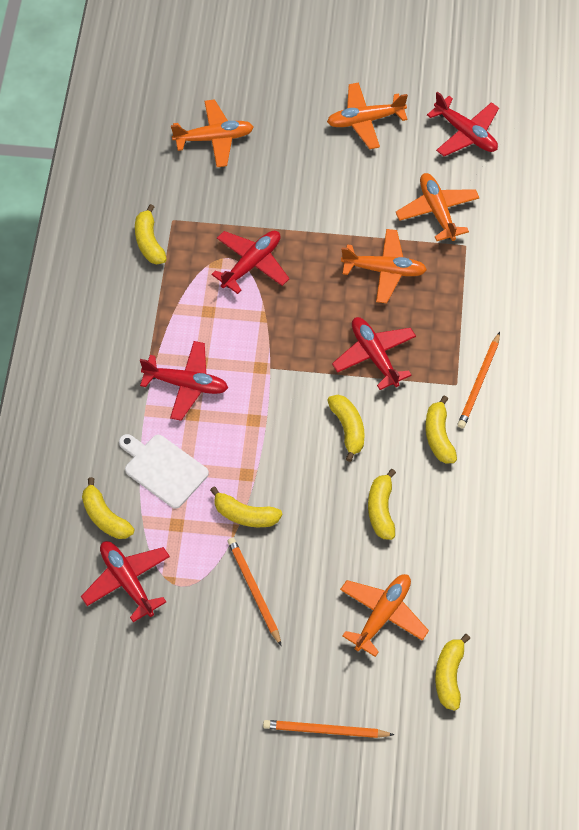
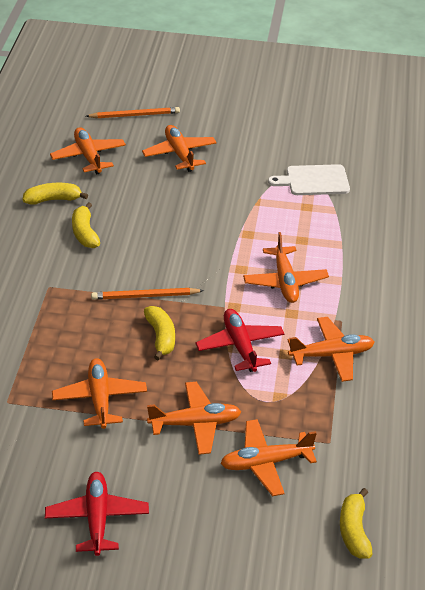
orange pencil: [227,537,281,646] [263,720,394,738] [457,332,500,429] = 3 -> [86,107,180,119] [91,288,204,300] = 2
orange plane: [171,99,254,167] [327,82,408,149] [340,574,429,657] [341,229,427,303] [396,173,479,241] = 5 -> [50,127,126,175] [52,358,147,429] [142,125,217,172] [147,382,241,455] [221,419,317,496] [243,232,329,303] [288,317,374,382] = 7
red plane: [81,541,170,622] [140,341,228,421] [211,231,289,294] [332,317,416,390] [427,91,499,156] = 5 -> [45,472,149,556] [195,309,285,372] = 2
yellow banana: [82,477,134,539] [135,204,167,264] [210,487,282,527] [327,395,364,462] [368,469,396,540] [425,395,457,464] [435,634,471,711] = 7 -> [23,183,88,205] [72,202,100,248] [144,306,175,360] [340,488,372,558] = 4

